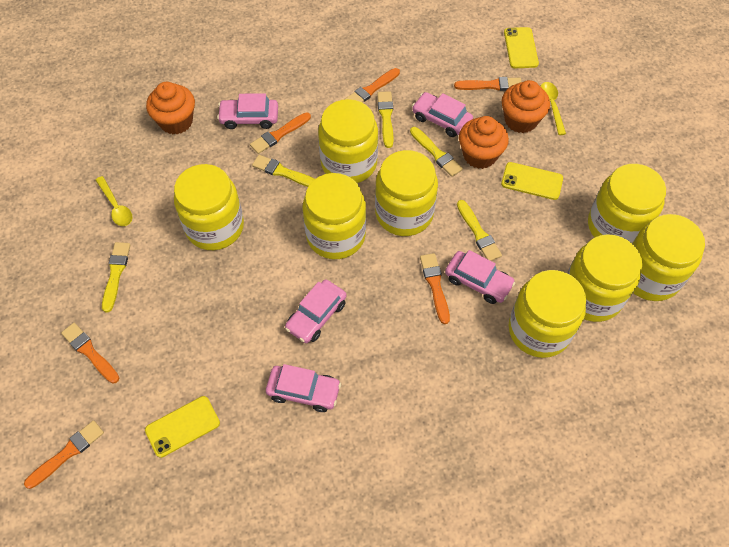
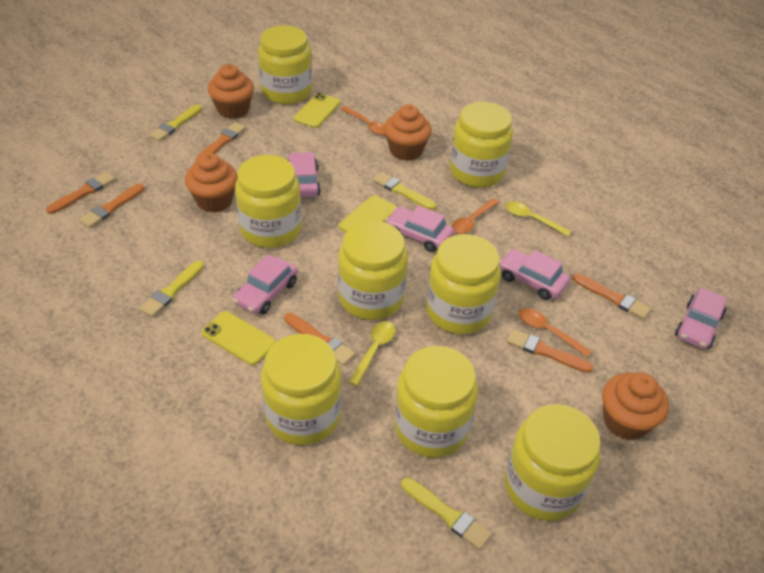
orange cupcake: [146,82,195,134] [459,116,509,169] [502,80,550,133] = 3 -> [185,153,238,213] [208,64,254,119] [384,104,432,161] [602,372,669,440] = 4
orange spoon: none = 0 -> [341,106,385,135] [451,198,500,234] [519,308,592,357] = 3
yellow brush: [102,242,131,313] [252,155,315,187] [377,91,393,148] [410,127,463,177] [457,200,502,261] = 5 -> [139,261,204,317] [149,104,202,141] [373,172,436,210] [401,478,492,550] = 4

